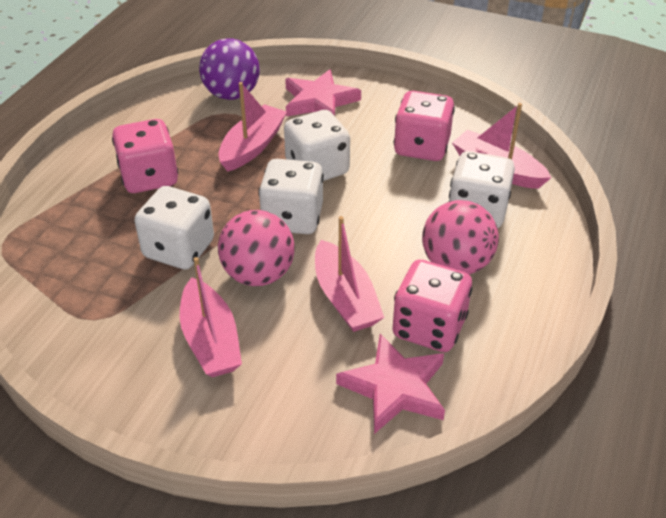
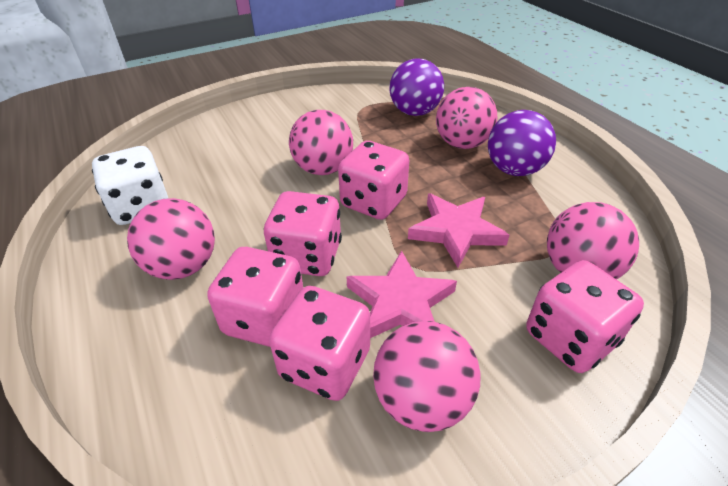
pink ball: [218,210,295,286] [422,200,499,275] = 2 -> [127,198,215,280] [289,110,353,175] [373,321,481,432] [436,87,497,149] [547,202,639,279] = 5
pink boat: [180,257,242,377] [218,82,287,172] [315,216,385,332] [452,103,552,189] = 4 -> none = 0
pink dice: [112,119,178,193] [392,260,472,352] [394,91,455,161] = 3 -> [207,247,303,347] [264,191,342,276] [269,286,370,401] [338,141,409,220] [526,260,644,373] = 5
purple ball: [199,38,260,100] = 1 -> [390,58,444,116] [488,110,556,176] = 2
white dice: [134,186,214,269] [258,159,324,234] [284,110,350,181] [449,151,515,228] = 4 -> [92,146,169,225] = 1

